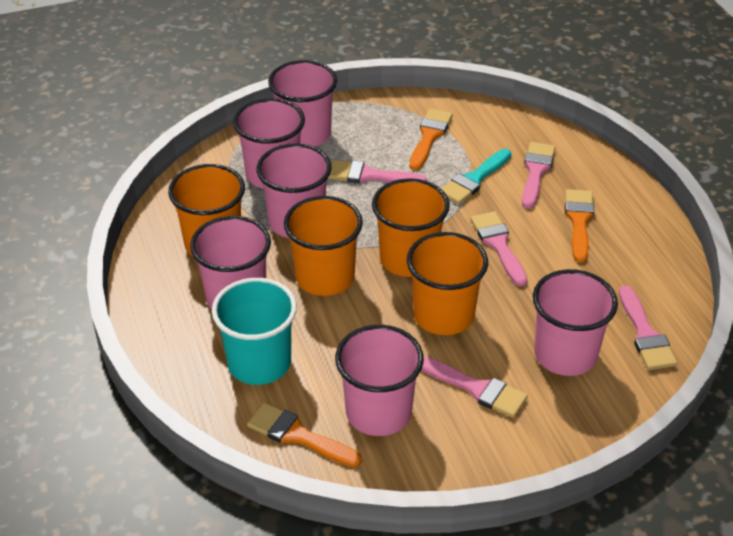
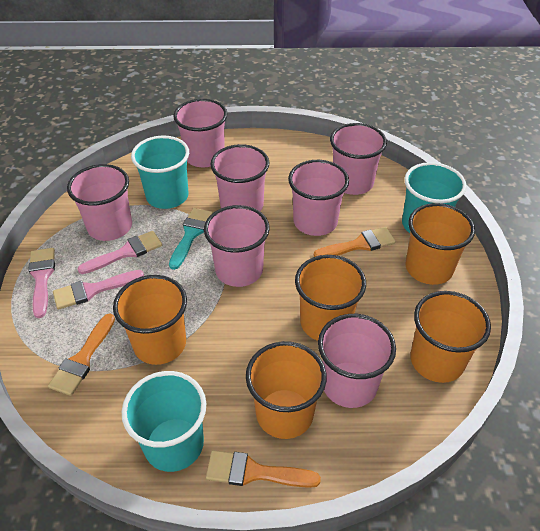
orange cup: [168,164,245,256] [284,196,363,296] [372,178,450,277] [407,232,488,335] = 4 -> [113,275,187,365] [246,341,327,439] [295,255,366,341] [406,203,475,285] [410,291,491,383] = 5
pink brush: [328,160,427,183] [421,356,528,418] [470,211,528,286] [522,142,555,209] [619,285,677,370] = 5 -> [28,248,55,318] [53,270,144,310] [77,231,162,274] = 3
pink cup: [190,216,271,310] [233,98,305,189] [257,143,332,238] [268,60,337,147] [335,325,424,436] [533,269,618,376] = 6 -> [67,164,132,241] [173,99,228,167] [204,205,270,287] [210,144,269,211] [288,160,349,236] [318,314,396,408] [330,123,387,195] = 7
turquoise cup: [212,278,297,385] = 1 -> [122,371,207,472] [131,135,189,209] [402,162,467,233] = 3

